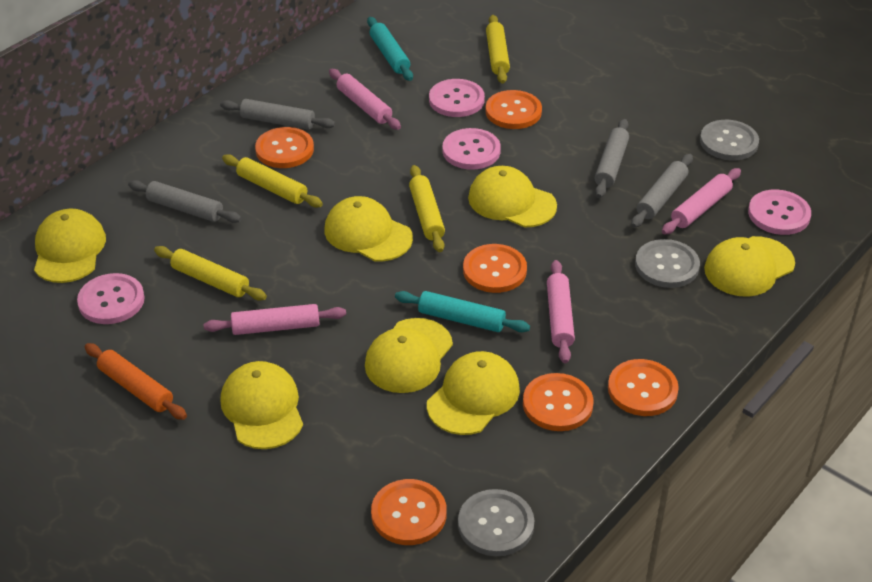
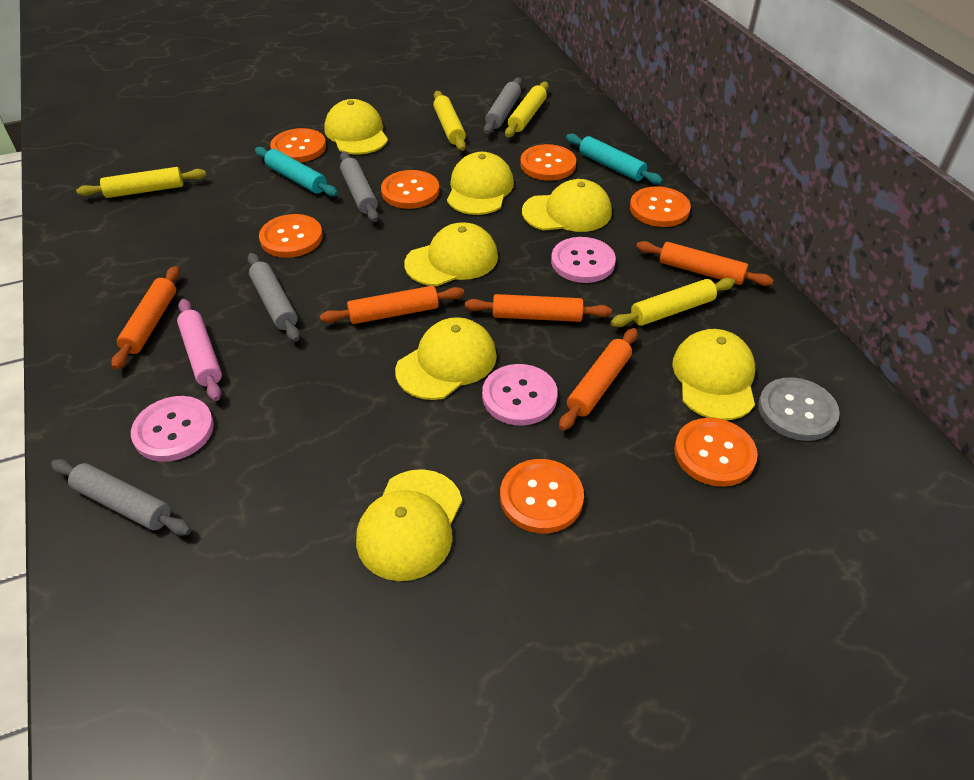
grey button: [458,489,534,556] [635,239,700,288] [700,120,759,160] = 3 -> [758,377,840,441] = 1
orange button: [255,127,314,168] [371,479,447,545] [463,244,527,293] [485,90,542,129] [523,373,593,431] [608,359,679,416] = 6 -> [259,214,323,258] [270,128,326,163] [381,170,439,209] [500,459,584,533] [520,144,576,181] [630,186,691,227] [674,418,758,487] = 7
orange rolling pin: [85,343,187,420] = 1 -> [111,266,180,370] [320,286,464,324] [465,294,612,322] [559,328,638,431] [636,241,773,286] = 5
pink button: [77,273,145,324] [429,79,485,117] [442,128,501,170] [748,189,811,235] = 4 -> [131,396,214,462] [482,364,558,426] [551,237,616,283] = 3
pink rolling pin: [203,304,346,335] [329,69,401,130] [547,260,575,363] [662,168,741,235] = 4 -> [177,299,222,401] = 1

